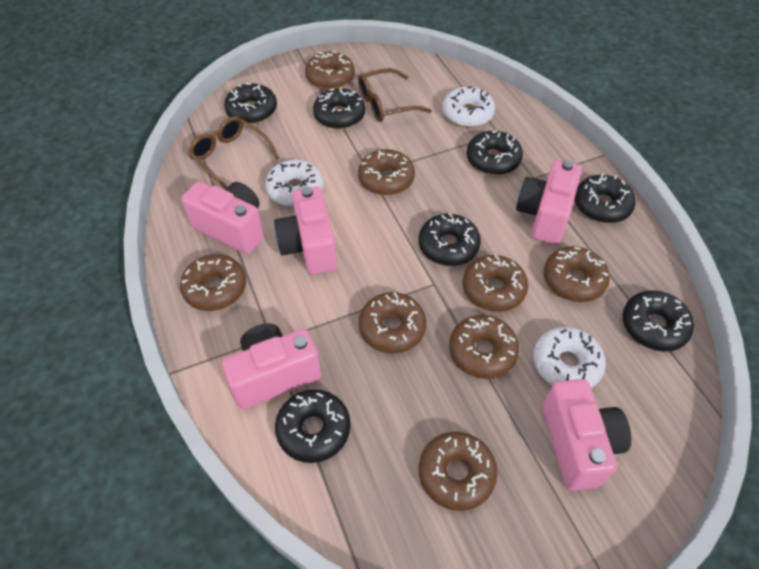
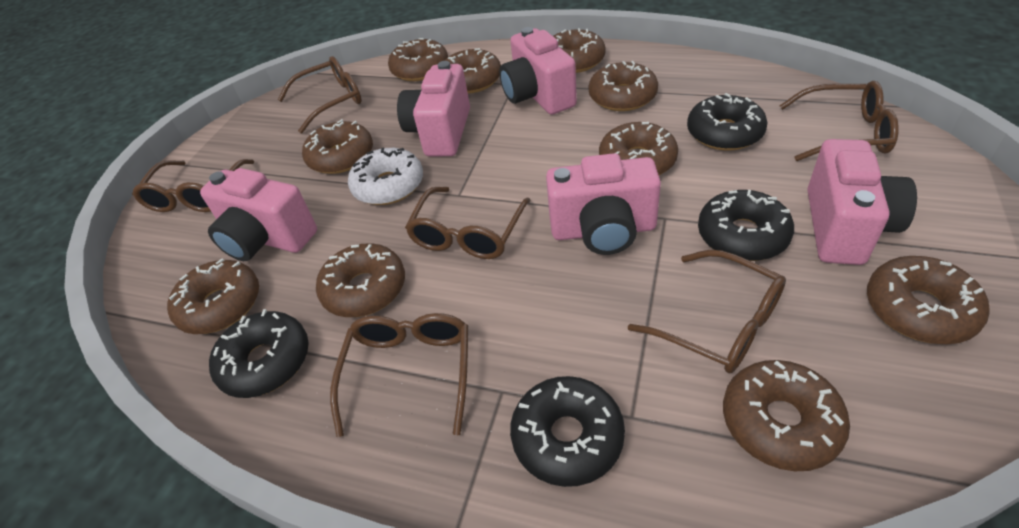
black donut: [224,83,277,124] [275,389,350,463] [313,88,365,129] [419,213,481,266] [467,130,523,175] [575,174,636,223] [623,290,694,352] = 7 -> [209,309,309,398] [510,376,625,487] [687,93,768,151] [698,190,794,261] = 4
brown donut: [180,254,246,311] [305,51,355,90] [358,149,415,195] [359,292,426,354] [419,432,498,511] [449,315,519,379] [463,255,528,312] [544,246,610,302] = 8 -> [167,258,259,334] [302,119,373,174] [316,244,405,317] [388,38,448,81] [444,48,501,93] [553,28,606,73] [589,61,658,111] [599,122,678,175] [723,360,850,471] [867,256,989,344] = 10
brown glasses: [188,116,280,190] [358,68,432,122] = 2 -> [132,159,254,212] [278,56,362,133] [330,313,468,437] [405,187,531,259] [628,250,786,373] [780,81,899,161] = 6
white donut: [265,160,323,207] [442,86,495,127] [533,327,606,388] = 3 -> [348,148,423,205] = 1

